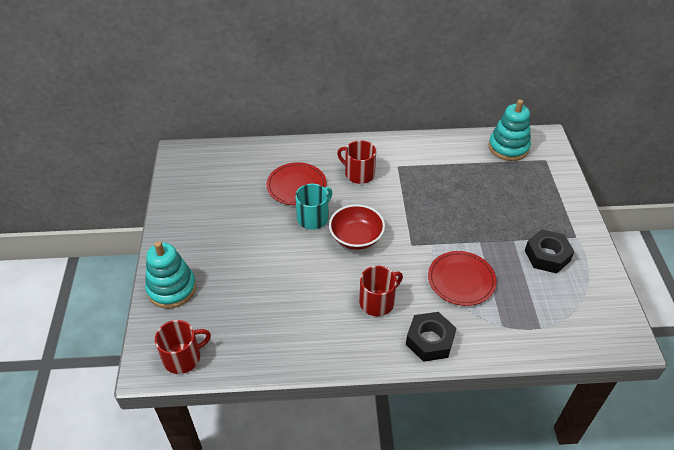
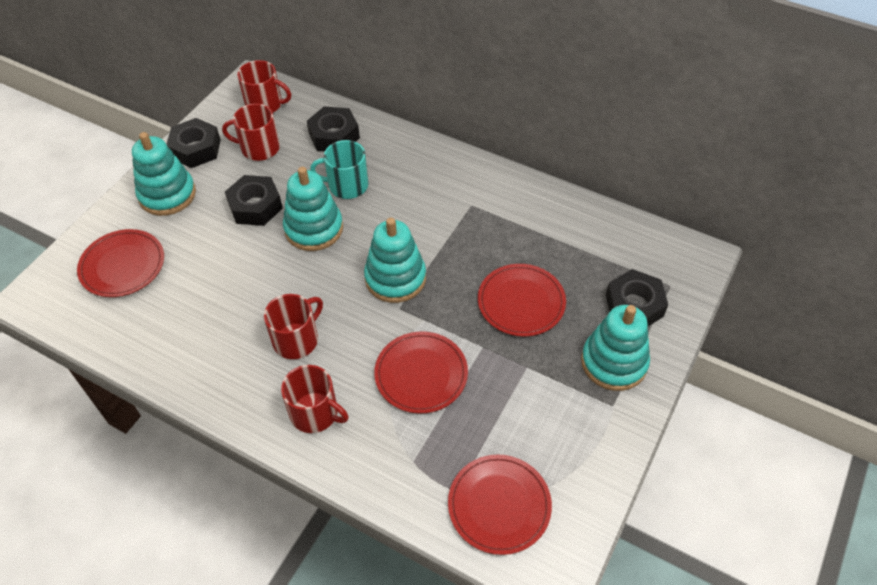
black nut: [406,312,457,362] [525,229,574,274] = 2 -> [167,118,221,168] [225,175,283,226] [307,106,360,152] [606,269,668,326] = 4
red bowl: [329,204,385,250] = 1 -> none = 0
red mug: [155,320,211,374] [337,140,376,184] [359,266,403,316] = 3 -> [222,104,280,161] [237,60,291,112] [264,294,323,359] [281,365,349,433] = 4
red plate: [267,162,326,205] [428,251,497,306] = 2 -> [77,229,164,297] [374,331,468,413] [448,455,552,555] [478,264,566,336] = 4
turquoise stacking toy: [145,241,196,308] [488,99,531,161] = 2 -> [132,132,196,216] [283,167,343,251] [364,218,426,303] [581,305,650,391] = 4

